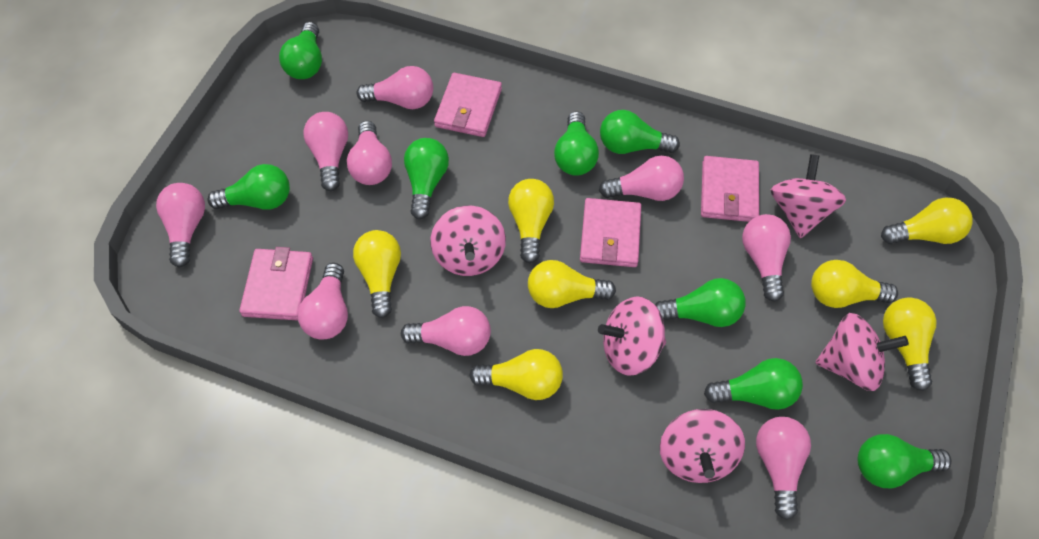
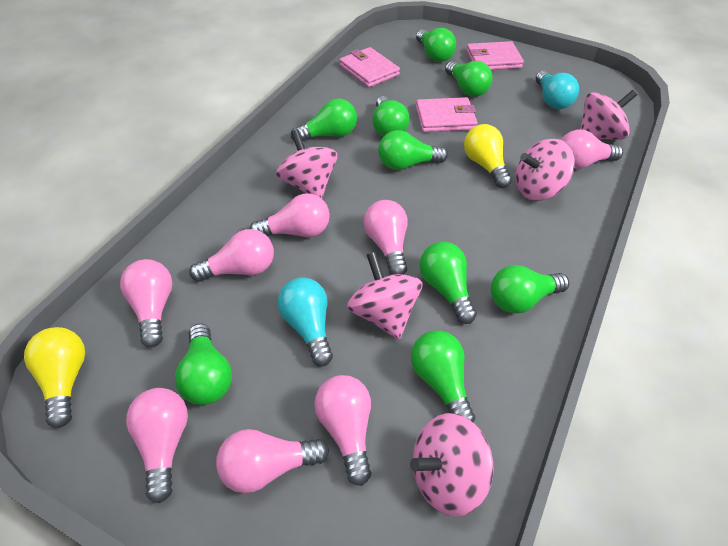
green light bulb: [207,164,290,210] [279,22,322,79] [404,138,449,219] [554,111,599,176] [600,110,680,154] [655,278,746,327] [704,358,803,410] [858,434,951,488] = 8 -> [175,323,232,405] [291,98,357,141] [372,96,410,137] [378,130,448,170] [411,330,475,422] [416,28,456,62] [420,242,477,324] [445,61,493,97] [491,265,569,314] = 9
pink light bulb: [156,183,205,268] [298,263,348,339] [303,112,348,191] [347,121,392,185] [357,66,433,109] [401,306,491,356] [599,156,684,201] [742,214,791,302] [756,417,811,520] = 9 -> [120,259,172,347] [126,388,188,503] [189,229,274,282] [216,429,329,493] [250,193,330,237] [314,375,372,486] [364,200,408,275] [561,129,623,169] = 8
pink wallet: [239,247,313,321] [434,73,502,137] [580,198,641,267] [701,156,759,222] = 4 -> [339,47,400,88] [416,97,478,132] [466,41,524,70] = 3
turquoise light bulb: none = 0 -> [278,277,333,366] [536,70,579,109] = 2
yellow light bulb: [353,230,401,318] [469,349,563,400] [508,179,554,263] [528,260,616,308] [811,260,898,308] [881,198,973,244] [883,297,937,391] = 7 -> [24,327,85,428] [464,124,512,188] = 2

